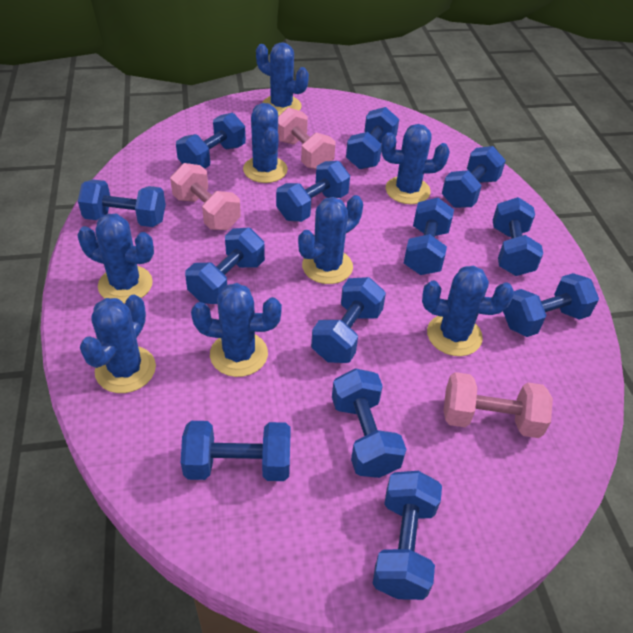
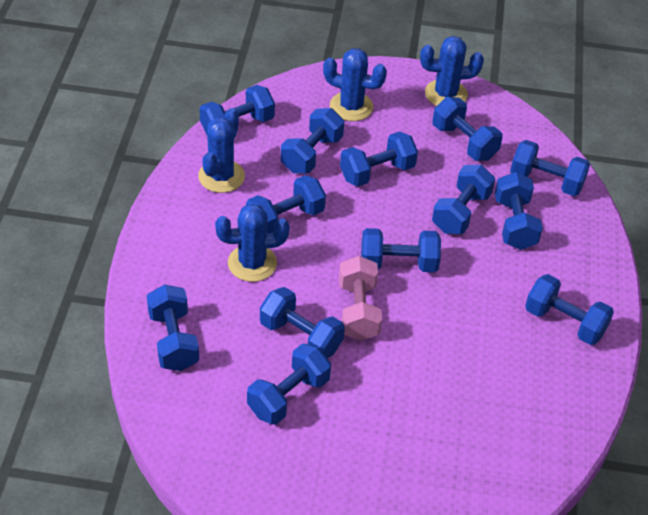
blue cactus: [77,214,154,303] [80,295,156,393] [191,283,282,377] [243,103,288,183] [256,42,309,116] [298,195,363,284] [381,124,450,204] [422,266,514,356] = 8 -> [198,108,245,193] [215,204,289,282] [323,48,387,121] [420,36,484,106] = 4
pink dumbbell: [170,163,241,230] [278,108,336,169] [444,372,553,438] = 3 -> [339,256,382,341] = 1

